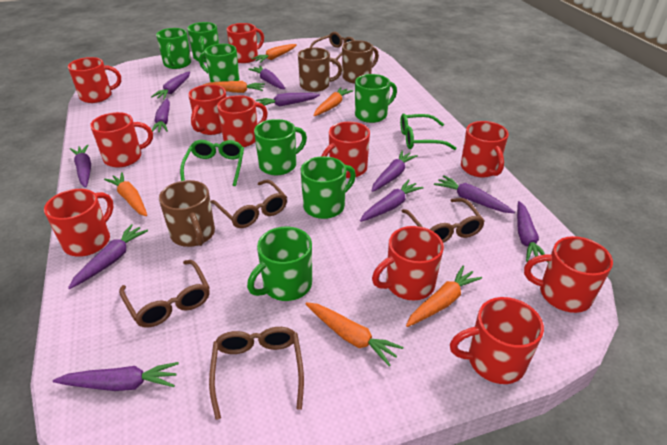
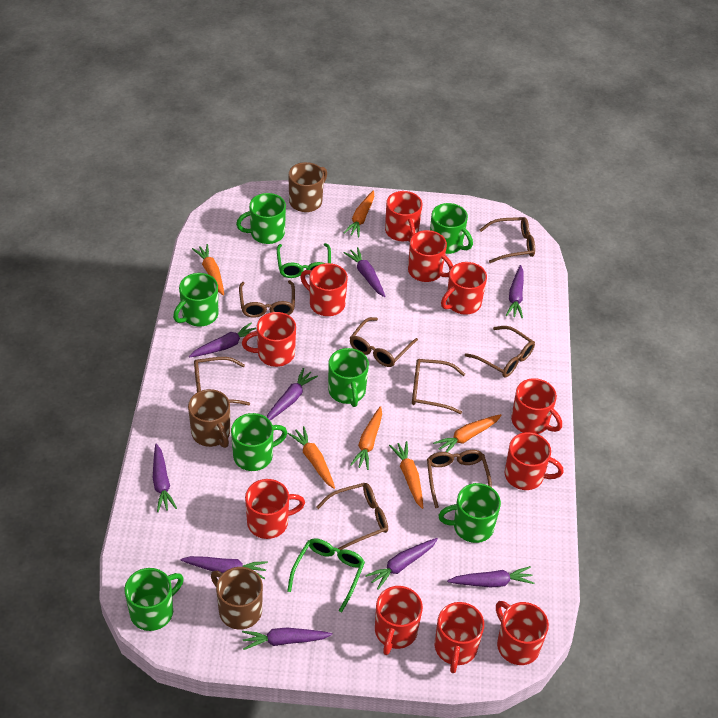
brown glasses: [119,260,210,328] [209,327,304,420] [211,179,287,228] [309,32,355,64] [402,198,485,243] = 5 -> [194,357,250,405] [239,280,295,318] [316,483,388,550] [350,317,418,367] [412,359,465,414] [427,450,492,508] [465,326,535,377] [480,217,535,263] = 8
purple carrot: [53,362,179,391] [68,224,148,289] [70,144,91,188] [151,71,190,99] [152,99,170,132] [248,65,285,89] [256,93,320,107] [360,179,423,222] [371,150,418,192] [434,175,515,213] [517,201,549,262] = 11 -> [153,443,177,512] [181,556,268,579] [189,322,256,357] [242,628,333,650] [267,368,318,420] [344,247,386,297] [365,538,438,590] [447,566,534,587] [506,265,524,319] = 9

